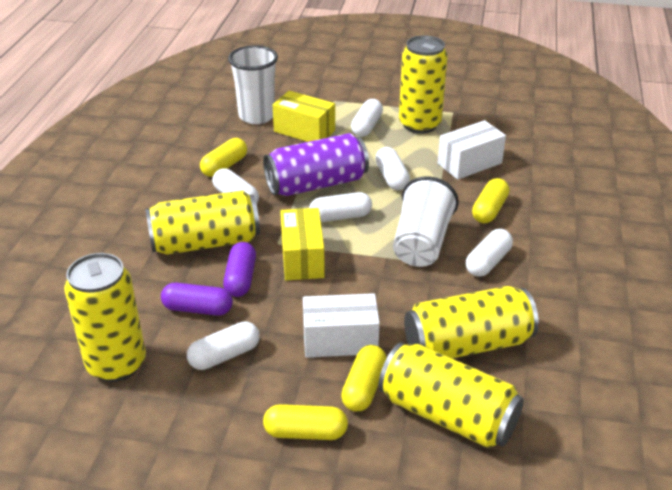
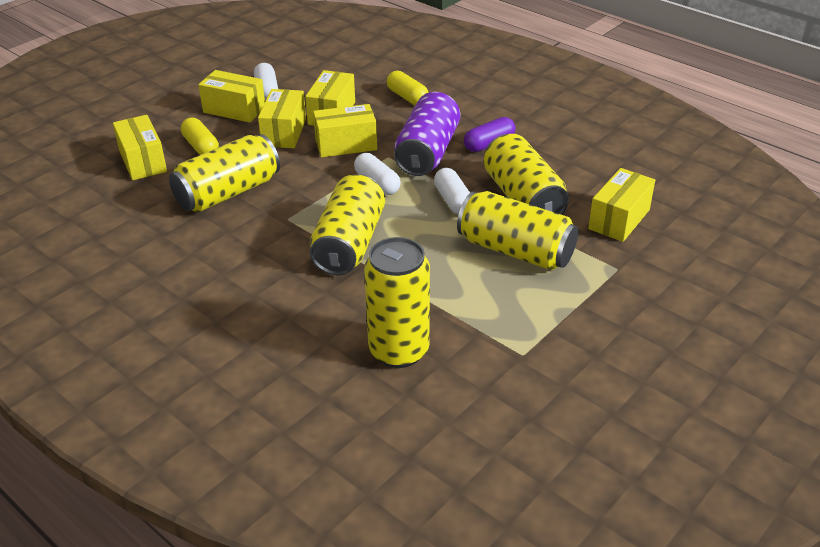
purple capsule: [161,283,233,316] [223,242,256,297] = 2 -> [464,117,515,152] = 1
white box: [303,293,380,358] [438,120,506,180] = 2 -> none = 0
white capsule: [187,321,260,370] [212,168,259,204] [309,192,372,222] [351,99,383,137] [375,147,410,190] [466,229,513,277] = 6 -> [254,63,278,100] [354,153,401,195] [434,168,470,214] = 3
white cup: [228,45,278,124] [393,176,459,267] = 2 -> none = 0
yellow box: [273,91,335,142] [280,208,325,280] = 2 -> [113,115,167,180] [198,70,265,123] [258,89,306,148] [305,70,355,126] [313,104,377,158] [588,168,655,242] = 6
yellow capsule: [200,138,247,177] [263,404,348,440] [341,345,387,412] [472,178,509,223] = 4 -> [181,117,219,155] [387,71,429,105] = 2

